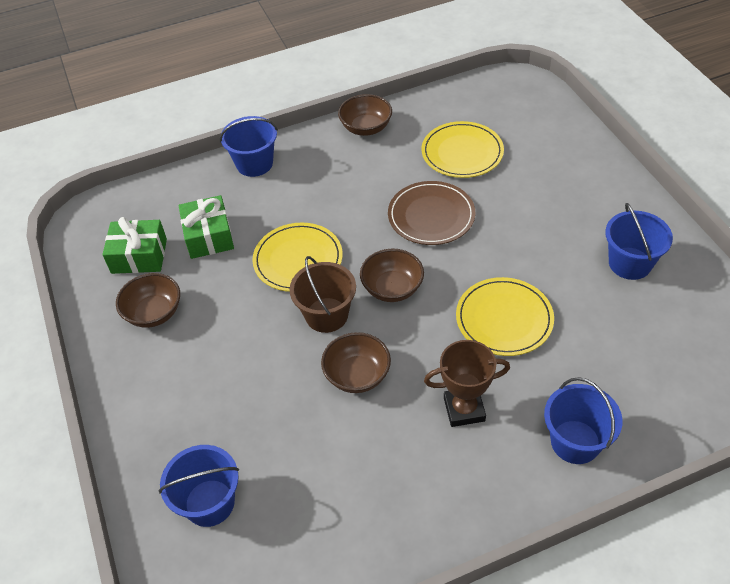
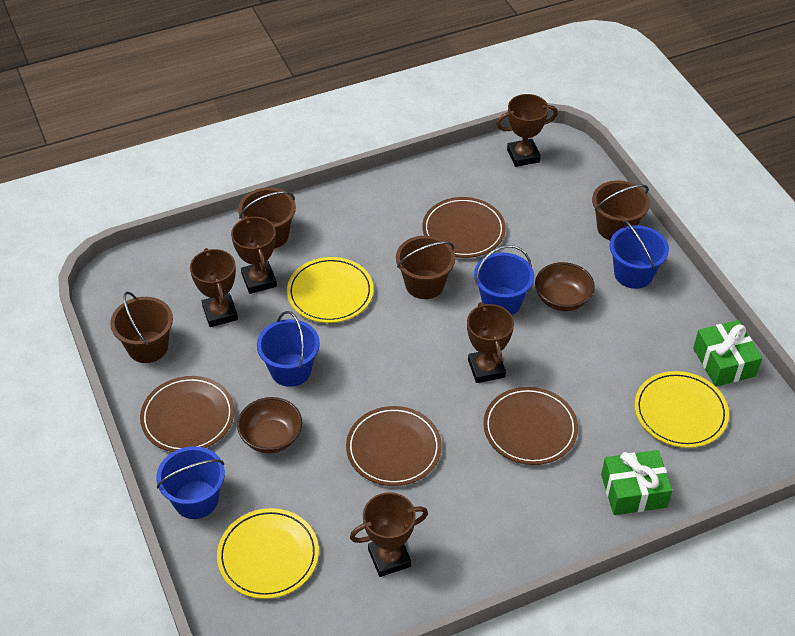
brown bowl: [116,273,180,328] [321,332,391,393] [338,94,392,136] [360,249,424,302] = 4 -> [237,397,302,453] [535,262,595,311] = 2
brown bucket: [290,256,356,333] = 1 -> [110,292,173,363] [238,187,296,249] [396,235,455,299] [592,180,650,240] = 4
brown plate: [388,181,475,245] = 1 -> [140,376,234,452] [346,406,442,486] [422,197,506,258] [483,387,578,465] = 4
brown trophy: [424,340,510,427] = 1 -> [190,248,238,327] [231,216,277,294] [350,492,428,577] [467,302,514,383] [497,94,558,167] = 5

